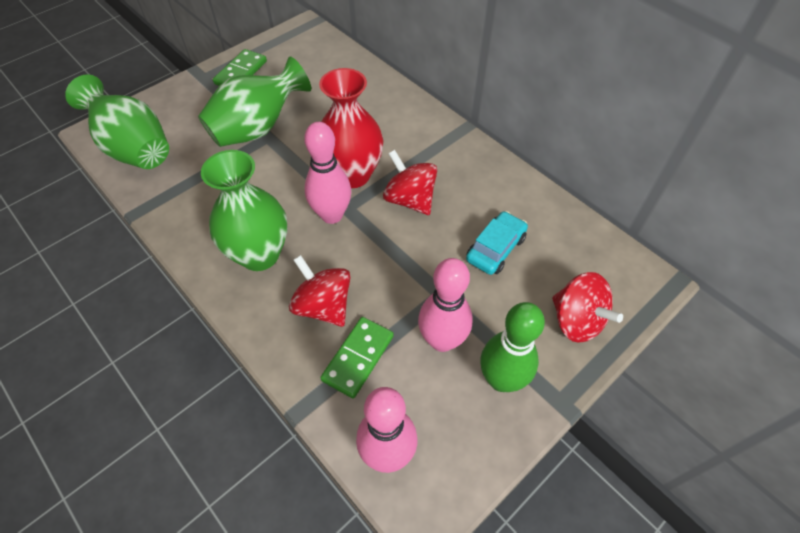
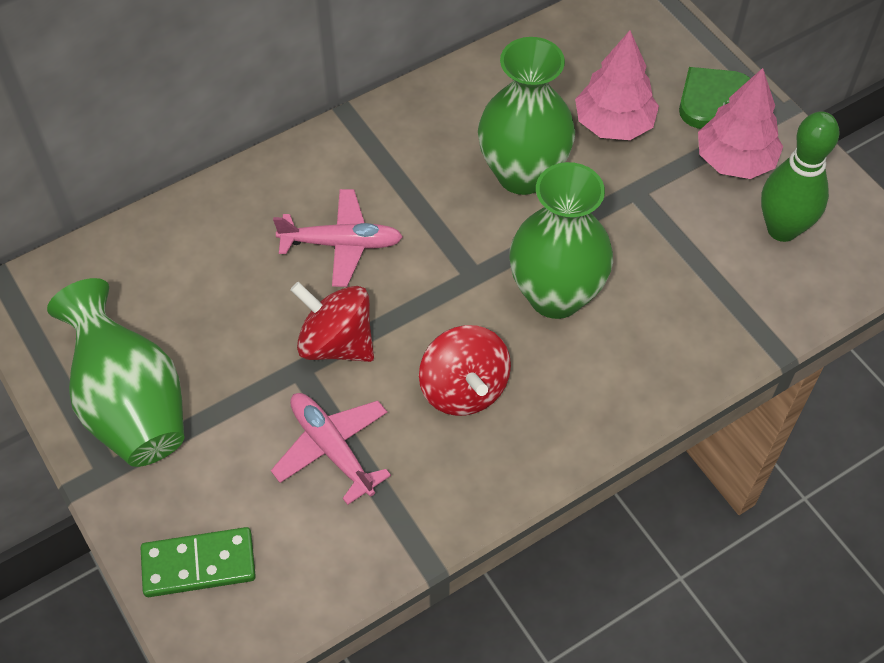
green domino: [213,49,267,86] [320,317,394,399] = 2 -> [141,527,256,597] = 1
green heart: none = 0 -> [679,67,751,129] = 1
pink bowling pin: [304,122,351,224] [356,387,417,473] [418,258,472,352] = 3 -> none = 0
pink plane: none = 0 -> [271,393,391,505] [273,189,403,287] = 2
pink tree: none = 0 -> [575,30,659,140] [698,68,783,179] = 2
red spinning top: [289,255,351,327] [383,150,437,215] [552,272,623,343] = 3 -> [290,282,374,362] [419,325,511,416] = 2
red vase: [319,68,384,188] = 1 -> none = 0
turquoise car: [466,211,528,275] = 1 -> none = 0

